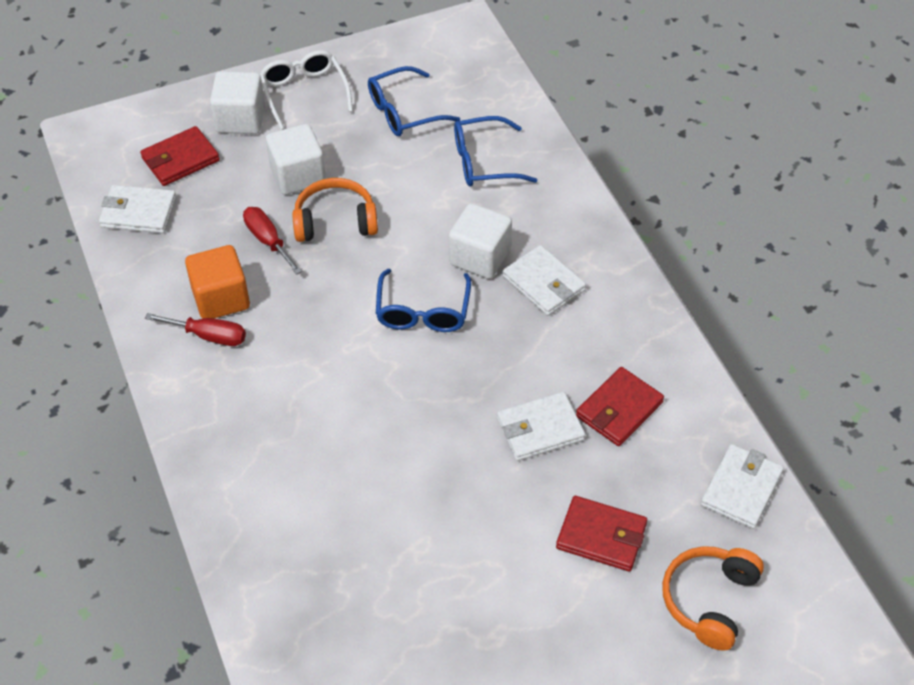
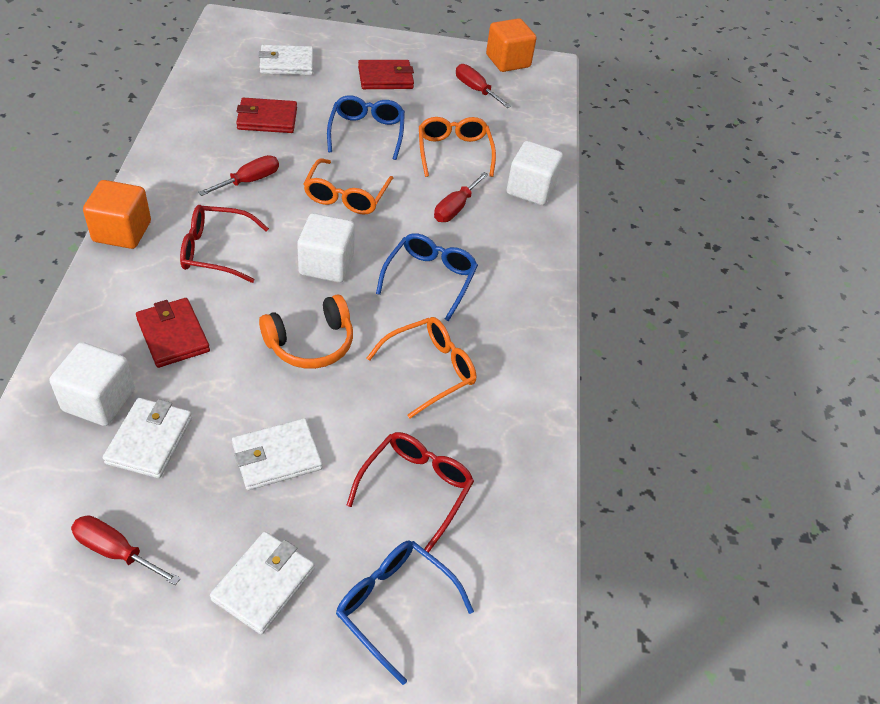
orange cube: [185,245,250,319] = 1 -> [83,180,151,249] [486,18,536,72] = 2
orange glasses: none = 0 -> [303,158,394,215] [367,317,476,418] [419,117,496,177] = 3
orange headphones: [292,178,378,242] [662,546,764,651] = 2 -> [259,294,353,369] = 1
red glasses: none = 0 -> [180,205,269,283] [347,432,474,553] = 2
red screwdriver: [145,313,246,346] [243,207,302,275] = 2 -> [71,515,181,585] [198,155,279,196] [434,172,489,222] [456,64,511,108] = 4
white glasses: [260,50,353,130] = 1 -> none = 0

